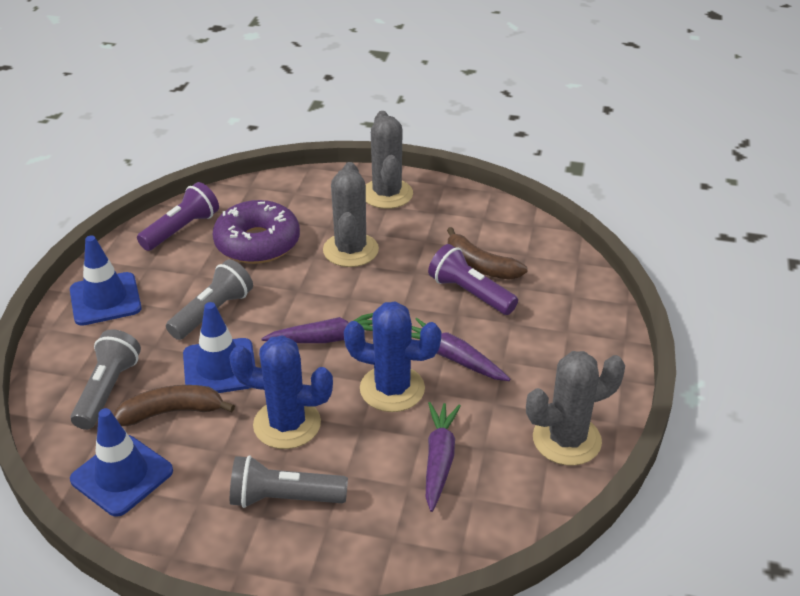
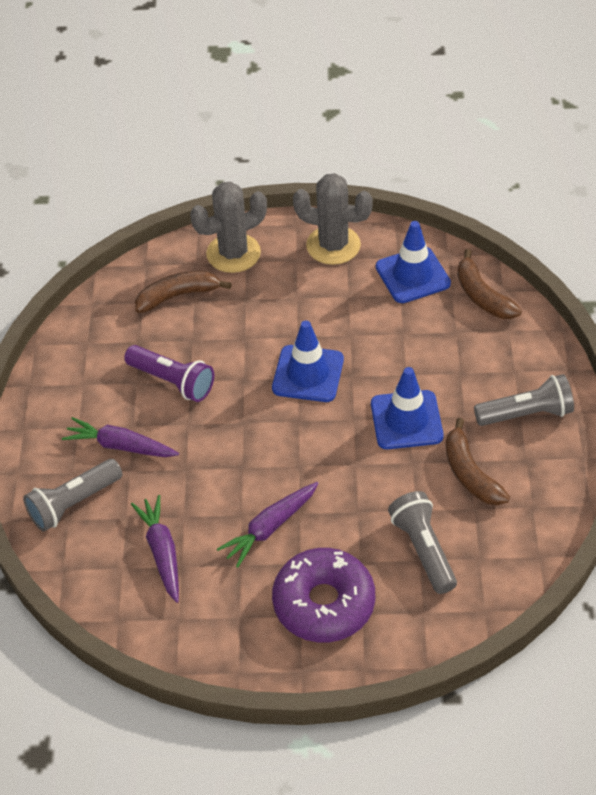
blue cactus: [229,335,333,449] [344,301,441,412] = 2 -> none = 0
brown banana: [114,385,235,426] [447,227,528,280] = 2 -> [135,271,232,313] [445,418,510,505] [457,249,522,319] = 3
grey cactus: [323,162,379,267] [366,111,413,209] [526,351,625,466] = 3 -> [190,182,267,273] [293,173,373,265] = 2
purple flashlight: [137,182,219,251] [428,244,518,315] = 2 -> [124,345,214,402] = 1

